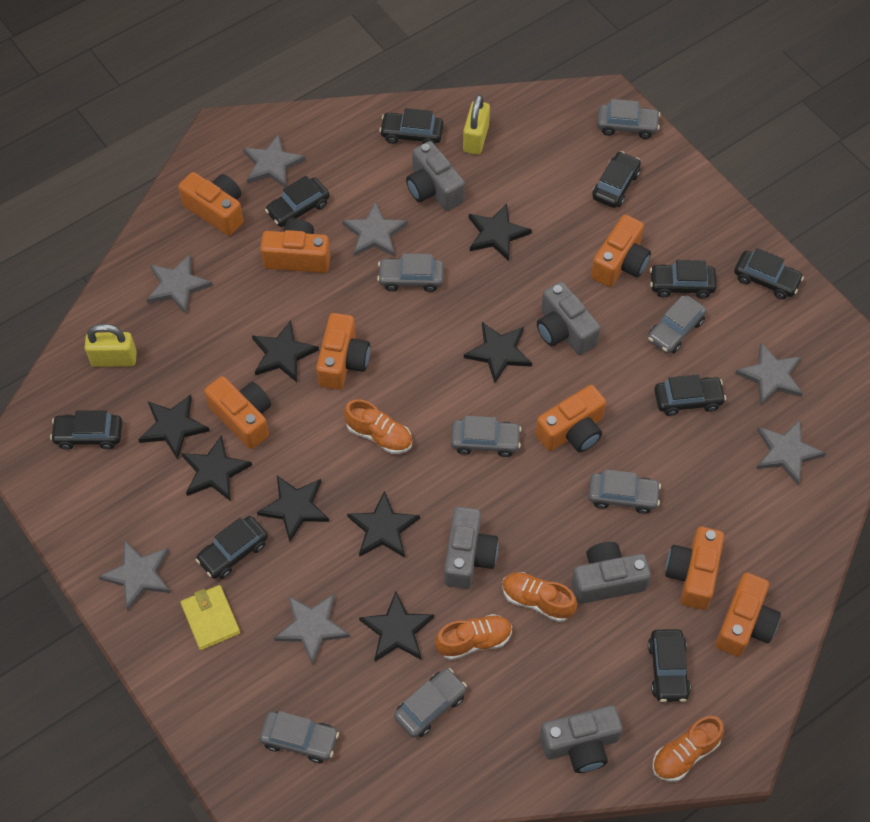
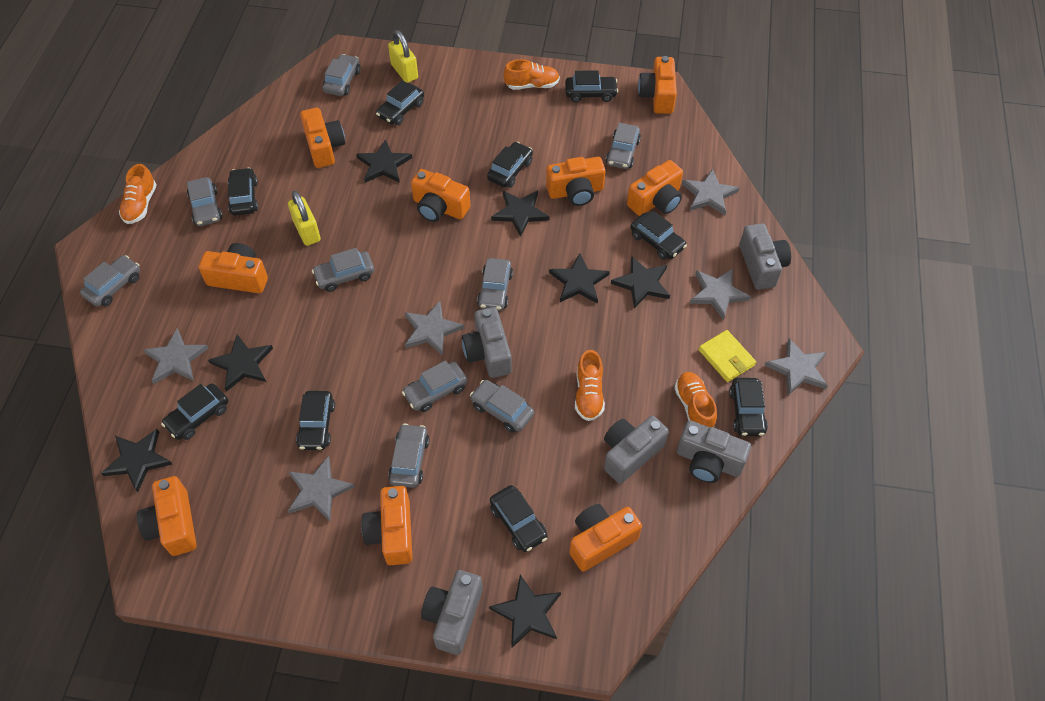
black star: [138,394,210,460] [181,435,252,501] [252,321,319,382] [257,475,329,542] [347,491,420,558] [359,591,434,662] [464,322,532,383] [469,203,532,261] = 8 -> [101,429,172,492] [208,334,273,392] [356,139,412,183] [489,575,561,649] [491,190,549,237] [549,253,610,304] [611,256,670,308] = 7
grey car: [259,711,339,763] [377,254,444,292] [394,668,467,738] [451,416,522,457] [588,469,661,514] [597,99,660,139] [648,295,707,353] = 7 -> [80,255,140,307] [187,177,222,226] [312,248,374,292] [323,54,361,96] [388,423,429,488] [402,360,468,412] [470,380,534,433] [477,258,513,311] [606,123,641,169] = 9
grey star: [98,540,171,611] [146,255,213,314] [243,134,306,188] [274,594,350,665] [342,201,408,257] [735,343,803,405] [756,420,826,485] = 7 -> [143,329,209,384] [288,456,355,521] [404,301,464,356] [682,169,739,215] [689,269,751,321] [764,338,828,395] = 6
orange camera: [178,172,243,236] [204,376,271,449] [260,219,330,273] [316,313,370,390] [535,385,606,452] [591,215,651,287] [665,527,724,610] [715,573,781,657] = 8 -> [137,476,197,556] [198,243,268,293] [300,108,345,168] [361,486,413,565] [411,169,471,222] [546,157,606,206] [570,504,642,572] [627,160,683,216] [638,56,677,114] = 9

